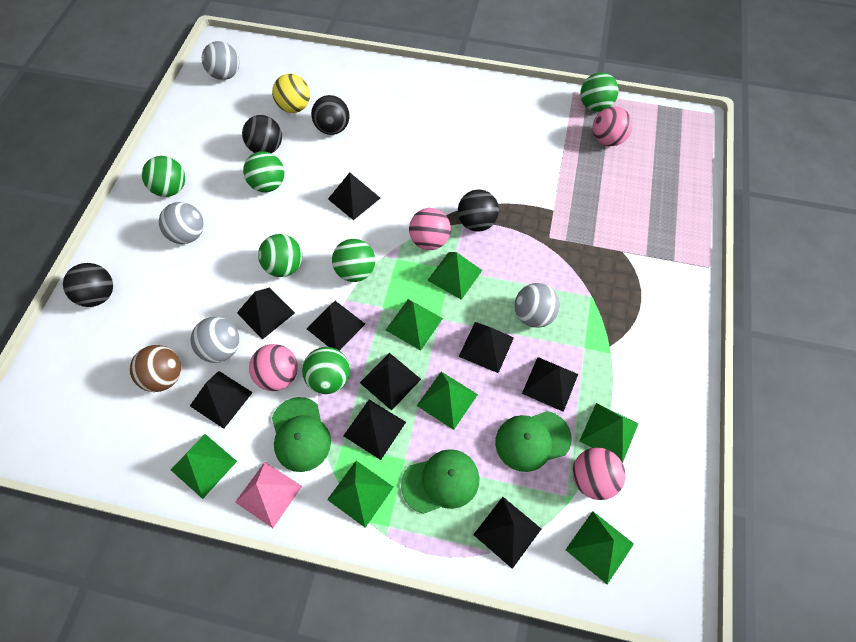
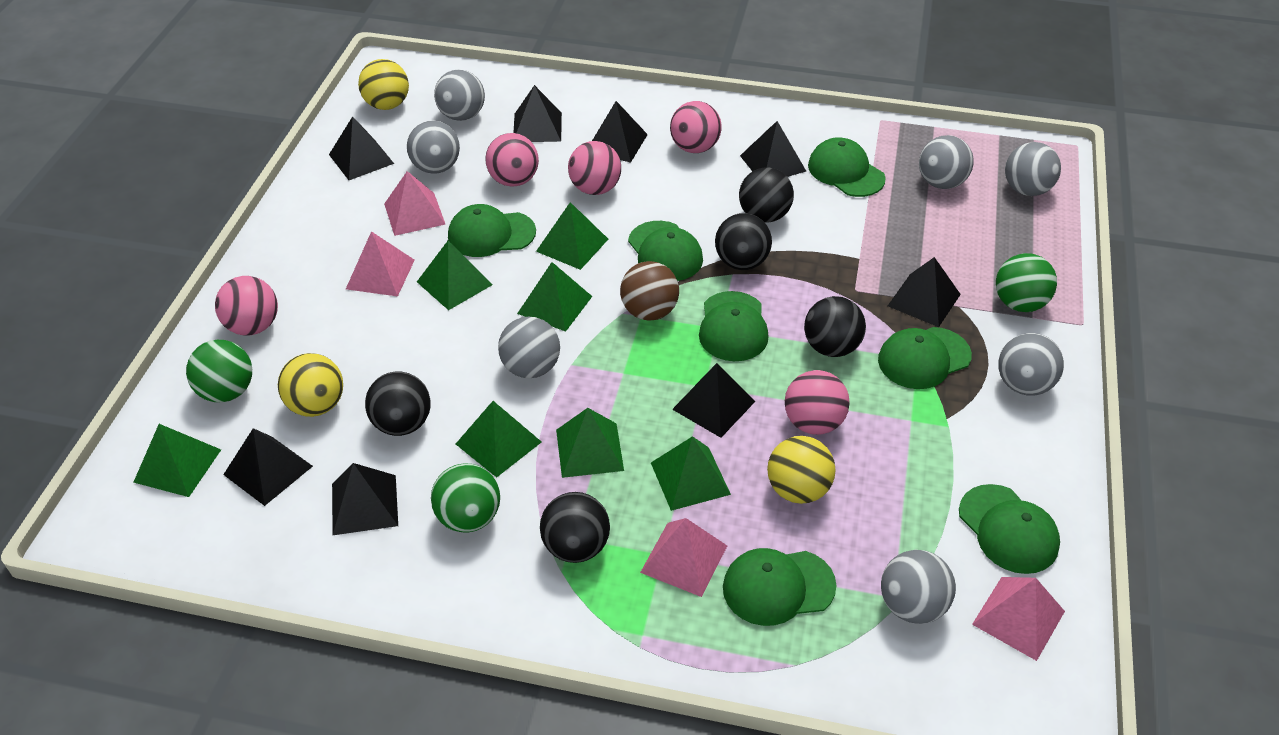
black ball: [63,263,113,307] [242,115,282,153] [311,95,349,135] [458,190,499,232] = 4 -> [365,372,431,436] [540,492,610,563] [715,213,772,270] [739,168,794,223] [804,296,866,357] = 5
black pyramid: [190,371,253,429] [237,287,295,340] [307,301,365,351] [328,173,380,220] [343,400,406,460] [360,353,421,411] [459,322,514,373] [473,497,541,569] [522,357,578,412] = 9 -> [223,428,313,506] [329,116,394,180] [332,463,398,535] [513,85,562,142] [592,101,648,163] [672,363,755,438] [740,121,806,177] [888,257,961,327] = 8
green ball: [142,156,185,197] [243,151,284,192] [258,234,302,277] [302,347,350,394] [332,239,375,282] [581,72,619,112] = 6 -> [186,340,252,402] [431,464,500,532] [996,253,1057,312] = 3
green cap: [272,397,331,472] [401,449,480,514] [495,411,572,472] = 3 -> [448,204,536,257] [628,221,703,281] [699,291,769,361] [723,548,837,626] [808,137,886,197] [878,327,972,389] [959,484,1060,574] = 7
grey ball: [159,202,204,244] [190,317,239,363] [202,41,239,80] [514,283,560,328] = 4 -> [407,121,460,174] [434,69,485,121] [498,317,560,378] [881,550,956,624] [919,135,974,189] [998,333,1064,396] [1005,142,1061,196] = 7
pink ball: [249,344,298,391] [409,208,451,250] [572,447,625,500] [593,106,633,146] = 4 -> [215,276,278,336] [485,133,539,187] [568,141,621,195] [670,101,722,153] [785,370,850,435] = 5
pink pyramid: [235,462,302,528] = 1 -> [346,231,415,296] [384,171,446,236] [640,518,727,597] [972,577,1065,661] = 4
yellow ball: [272,74,310,113] = 1 -> [278,353,343,417] [358,59,409,110] [767,436,835,504] = 3

